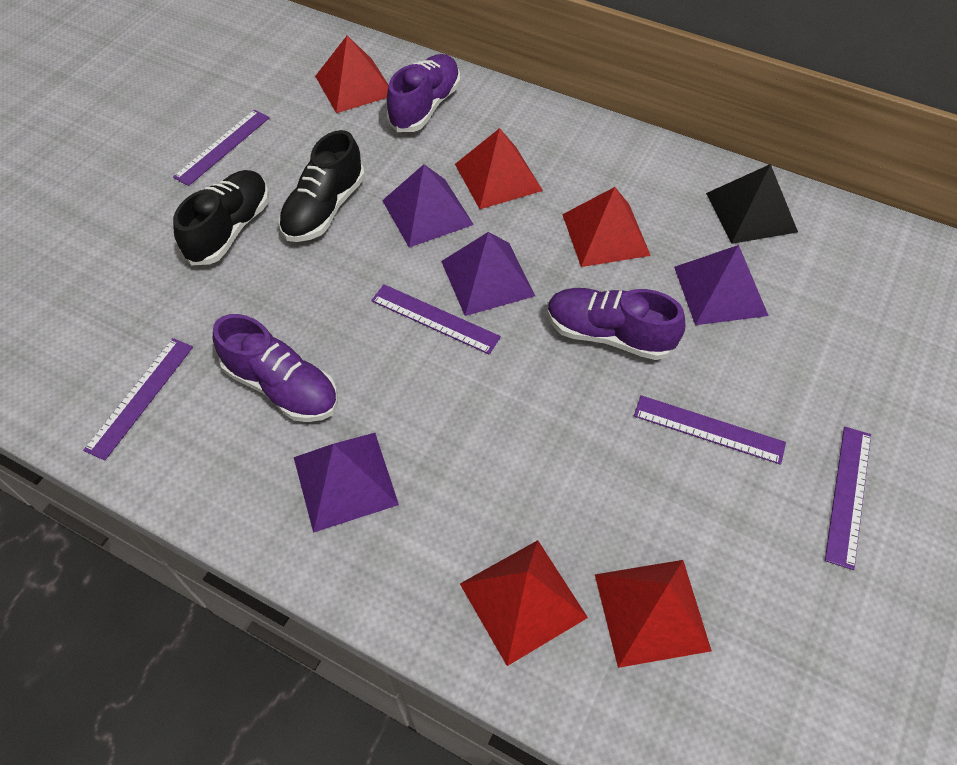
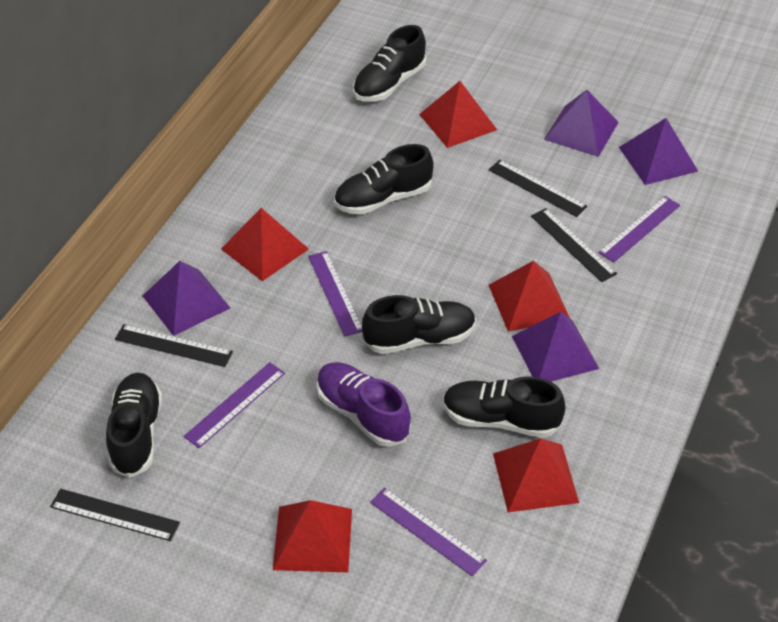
black pyramid: [706,164,798,244] = 1 -> none = 0
black ruler: none = 0 -> [50,489,180,541] [115,324,233,367] [489,160,587,217] [531,208,617,282] = 4
black shoe: [173,170,269,265] [278,130,365,242] = 2 -> [106,373,162,478] [334,144,434,215] [353,25,426,102] [362,295,476,354] [443,376,565,438] = 5
purple ruler: [83,338,193,461] [173,110,270,186] [371,284,501,354] [634,395,786,465] [825,427,871,570] = 5 -> [183,362,285,448] [308,251,362,337] [370,488,487,576] [598,196,680,263] = 4
purple shoe: [213,314,338,422] [386,54,460,132] [547,288,685,360] = 3 -> [316,362,411,447] = 1

